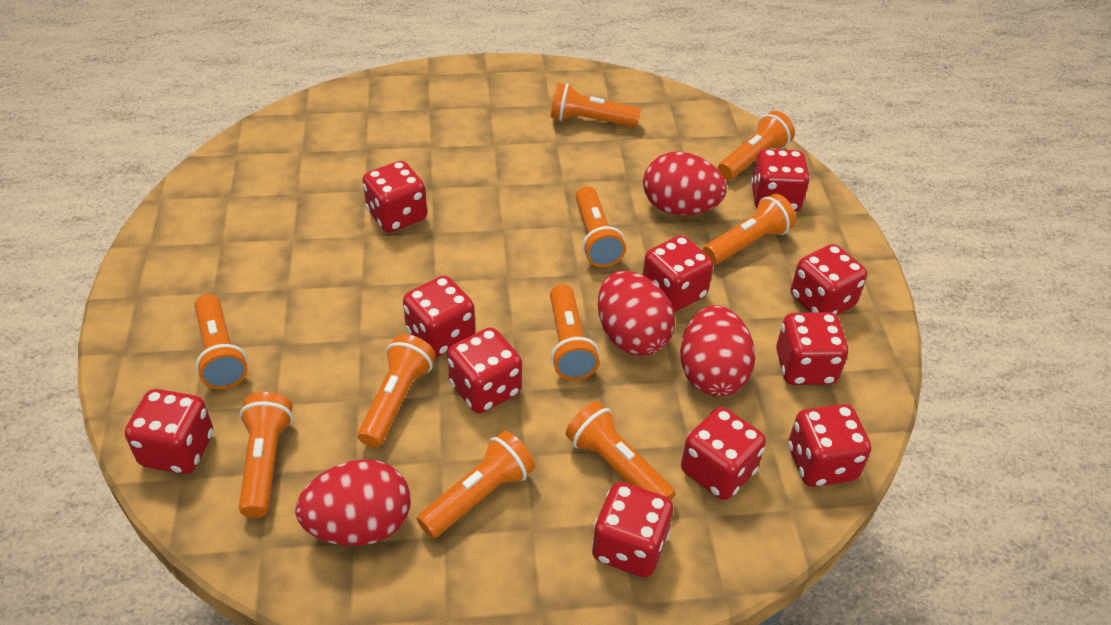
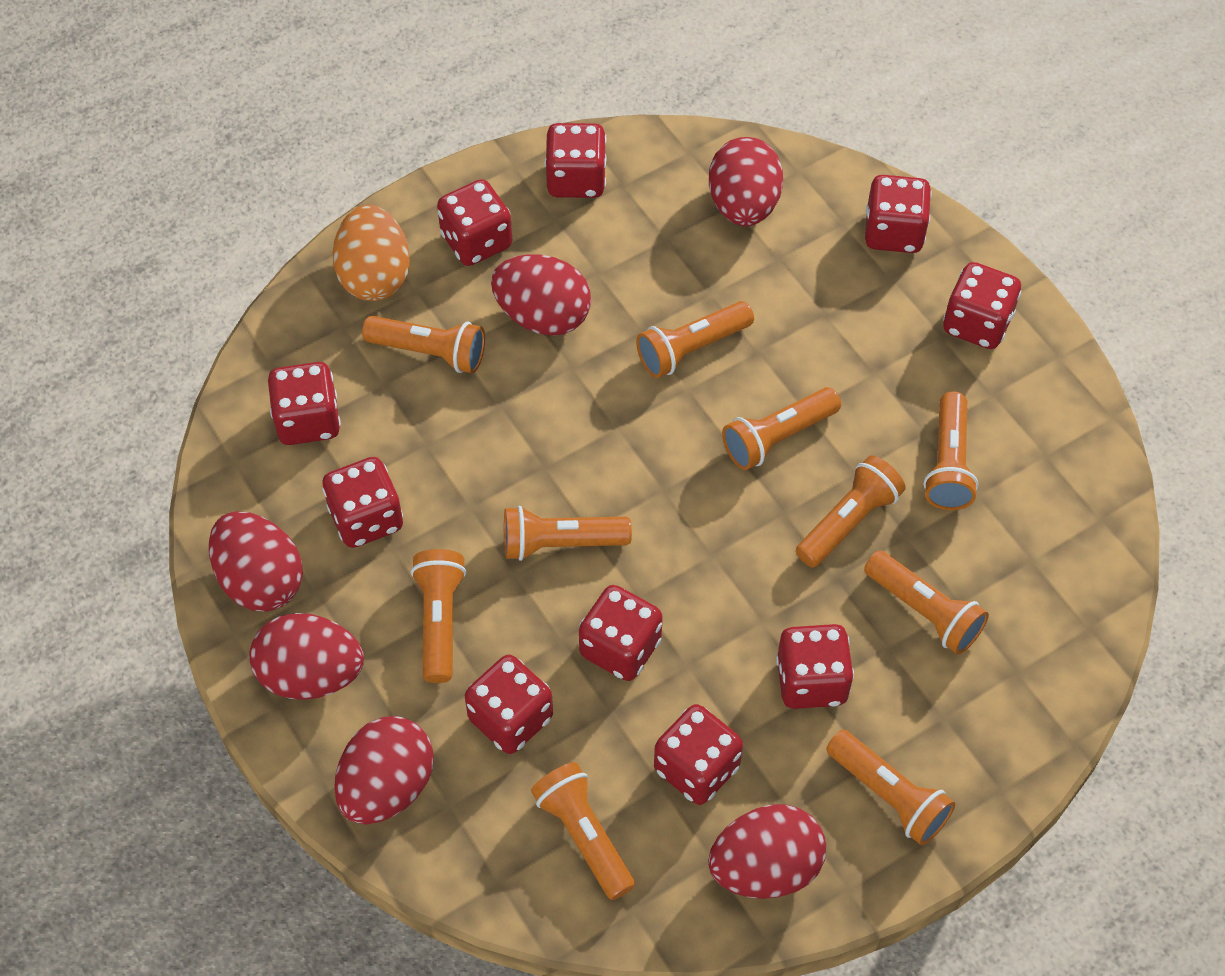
orange egg: none = 0 -> [332,205,410,301] = 1
red dice: [125,389,213,474] [363,161,427,233] [403,276,475,358] [447,327,522,413] [592,482,673,578] [643,235,713,312] [681,407,766,500] [751,149,810,212] [776,312,849,385] [788,404,871,487] [791,244,867,315] = 11 -> [268,362,341,445] [322,457,403,548] [437,179,512,266] [465,655,553,754] [545,123,607,198] [579,585,663,681] [654,704,743,805] [776,624,854,709] [865,175,932,253] [943,262,1021,349] = 10
red egg: [295,459,411,546] [598,271,675,356] [643,152,727,215] [680,305,755,396] = 4 -> [209,511,303,612] [249,613,364,700] [334,716,434,824] [491,254,591,336] [708,804,826,899] [709,137,783,226] = 6

